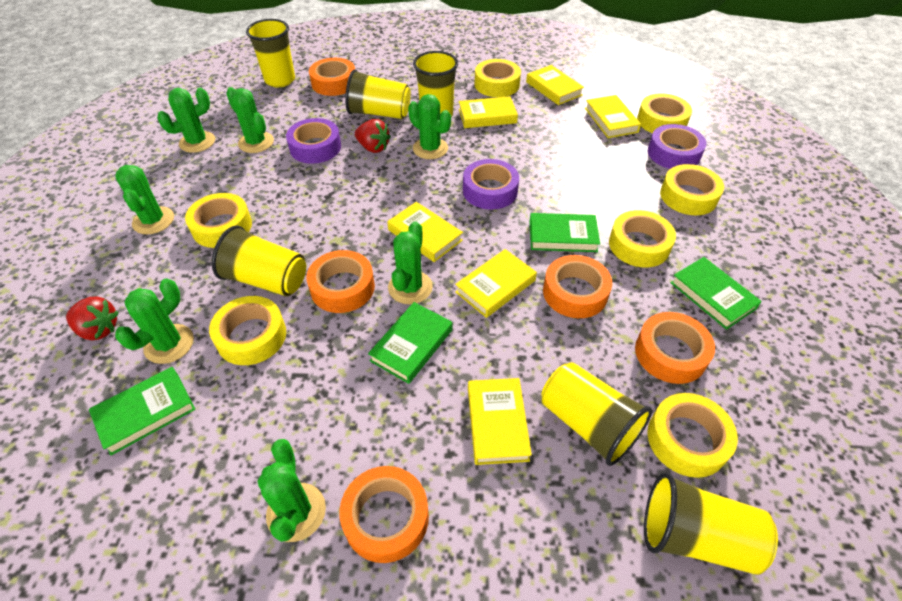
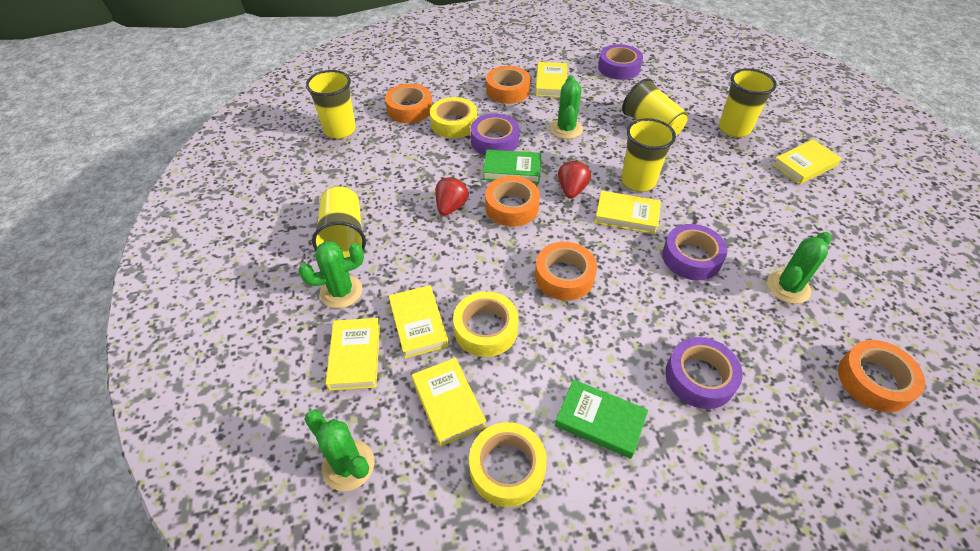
green book: [89,367,195,456] [368,302,452,384] [529,213,600,252] [670,257,762,330] = 4 -> [483,150,541,183] [555,379,648,459] = 2
green cactus: [115,165,174,234] [115,278,194,364] [157,88,215,153] [226,87,274,153] [257,439,326,542] [388,221,433,304] [408,94,451,159] = 7 -> [299,241,364,308] [305,409,375,491] [550,75,583,139] [767,232,831,304] = 4
purple tape: [286,118,341,164] [463,159,519,210] [648,124,706,169] = 3 -> [471,114,519,155] [598,44,643,80] [662,224,728,280] [665,337,743,409] = 4
yellow cup: [212,226,306,296] [246,19,295,87] [345,69,411,119] [413,51,458,117] [541,362,652,466] [644,473,778,575] = 6 -> [306,70,356,139] [312,186,366,258] [621,118,676,192] [622,78,688,136] [719,69,777,138] = 5
yellow tape: [185,193,252,248] [209,296,286,365] [474,59,521,97] [609,210,676,267] [637,93,692,133] [647,393,738,478] [660,164,724,215] = 7 -> [430,97,477,138] [453,291,519,357] [469,422,547,507] = 3

